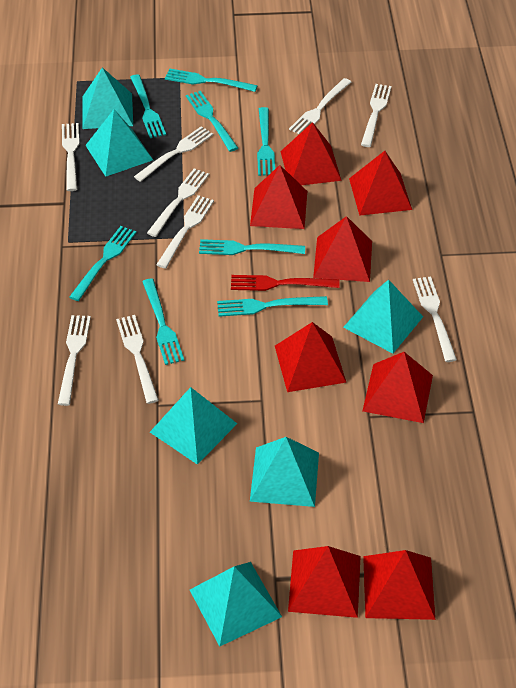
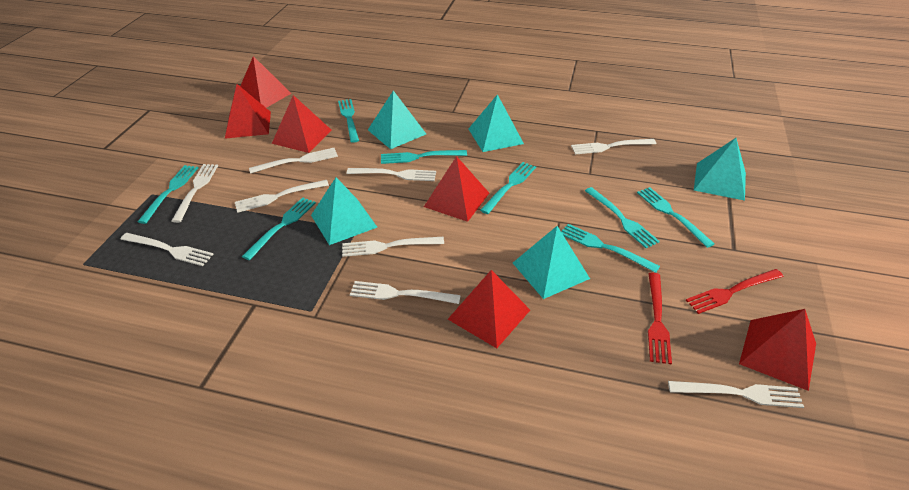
red fork: [231,275,340,291] = 1 -> [648,273,672,365] [686,269,783,314] = 2
red pyramid: [250,165,307,229] [275,322,347,392] [280,122,342,185] [288,546,361,618] [313,216,372,282] [349,151,412,216] [362,352,433,423] [363,550,435,620] = 8 -> [225,84,271,139] [240,56,291,108] [272,95,332,153] [424,156,489,222] [448,270,530,348] [739,309,816,391] = 6
turquoise pyramid: [83,67,133,129] [85,109,153,177] [150,387,237,465] [190,562,282,647] [250,437,319,507] [343,280,423,353] = 6 -> [311,178,377,245] [368,90,426,149] [469,94,524,152] [513,226,590,299] [694,138,746,201] = 5

